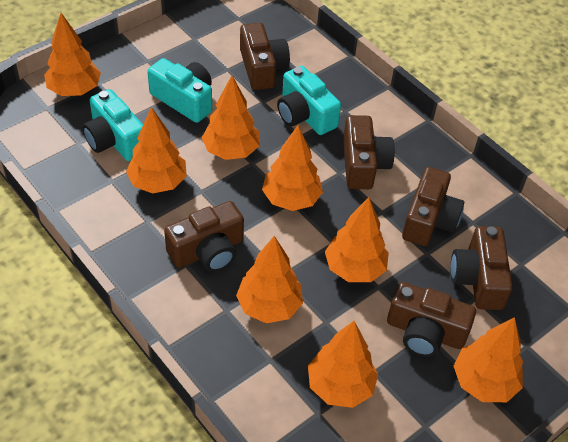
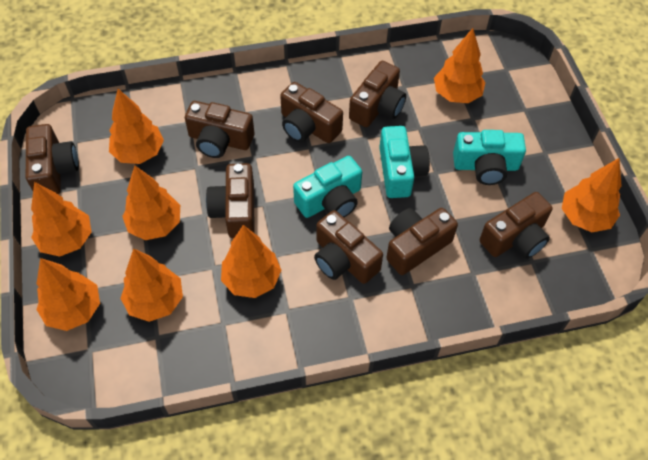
brown camera: [164,201,244,272] [240,23,290,90] [343,115,395,189] [387,282,476,357] [402,167,464,246] [450,226,513,310] = 6 -> [26,124,79,194] [185,101,254,158] [206,163,255,238] [280,82,343,143] [314,210,383,284] [349,61,406,127] [386,208,458,275] [480,192,553,259] = 8

